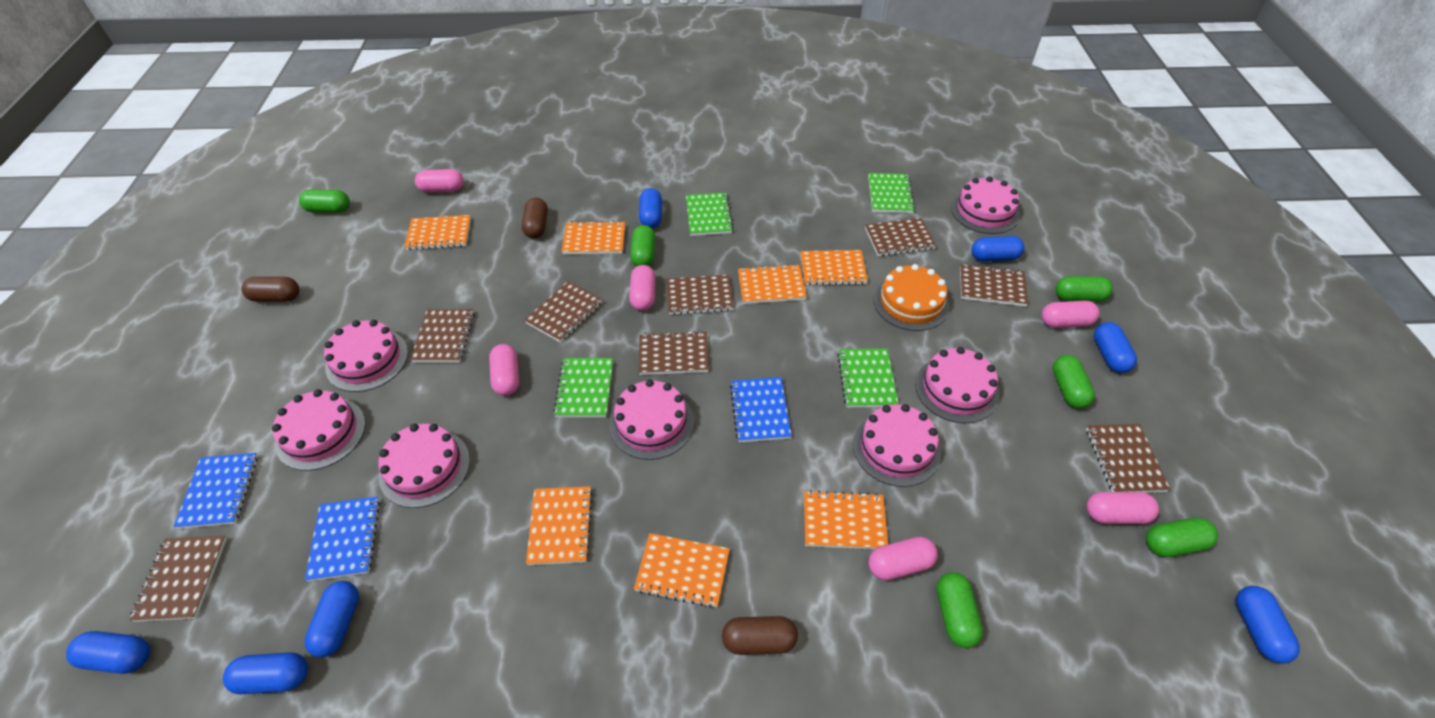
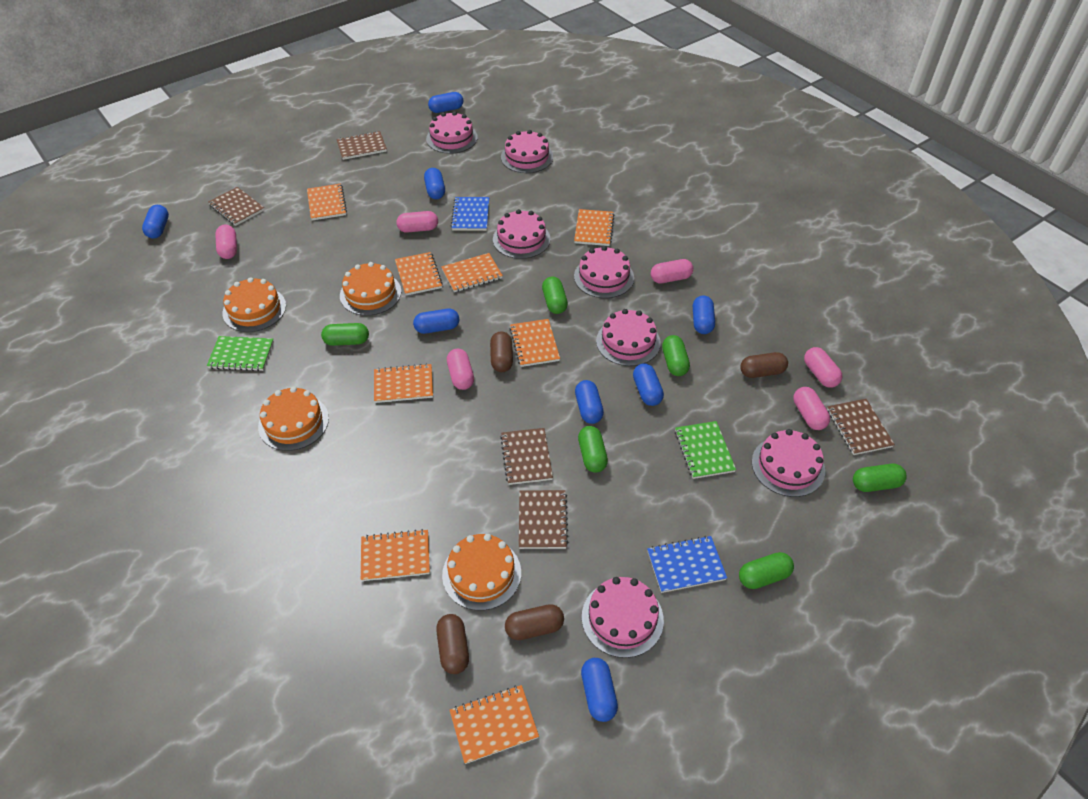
blue capsule: [66,631,150,674] [223,652,308,694] [304,581,359,658] [639,188,662,228] [971,236,1024,261] [1094,322,1137,373] [1236,586,1300,664] = 7 -> [142,205,169,239] [413,309,459,334] [424,168,445,199] [428,92,464,113] [575,380,604,424] [581,658,618,722] [633,364,664,406] [693,295,715,334] = 8
blue notebook: [173,453,258,529] [305,497,380,582] [730,377,792,442] = 3 -> [451,197,489,231] [647,536,727,593] = 2
brown capsule: [241,277,299,302] [522,197,548,238] [722,616,798,655] = 3 -> [436,614,469,674] [490,331,513,372] [505,604,564,640] [740,352,788,378] = 4
brown notebook: [129,536,227,622] [410,309,475,363] [524,281,603,343] [639,331,709,375] [666,275,734,315] [865,218,936,256] [960,264,1028,306] [1086,424,1170,493] = 8 -> [208,187,264,226] [336,131,387,160] [500,428,553,485] [519,490,568,549] [827,399,895,455] = 5
green notebook: [553,358,613,417] [686,192,733,236] [837,349,899,408] [868,173,915,213] = 4 -> [207,336,274,371] [675,421,736,479] = 2
orange cake: [874,264,950,331] = 1 -> [222,277,286,332] [258,387,329,451] [340,262,401,316] [442,534,521,611] = 4
orange notebook: [404,215,471,250] [526,486,593,565] [562,221,625,254] [634,533,730,608] [738,264,807,304] [801,250,868,286] [804,490,888,549] = 7 -> [307,184,347,220] [361,529,430,581] [374,363,433,403] [395,252,443,296] [441,253,503,292] [450,685,539,764] [510,319,560,367] [574,209,615,246] = 8

